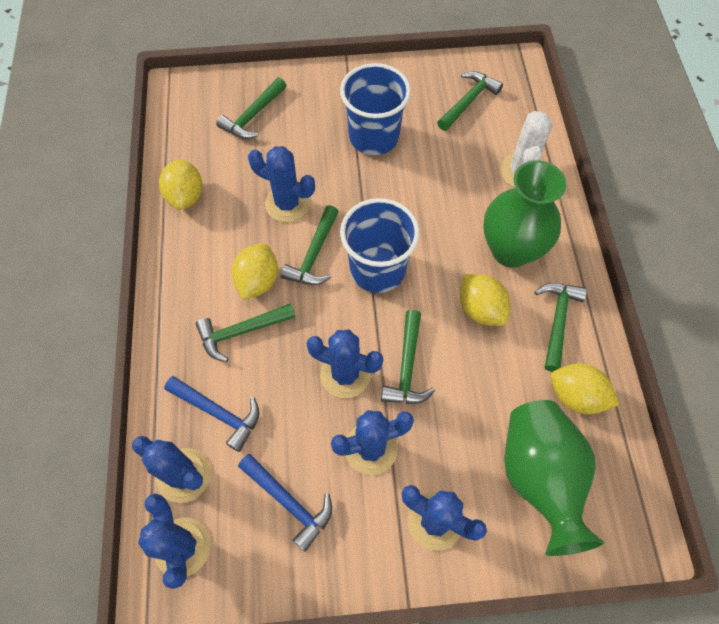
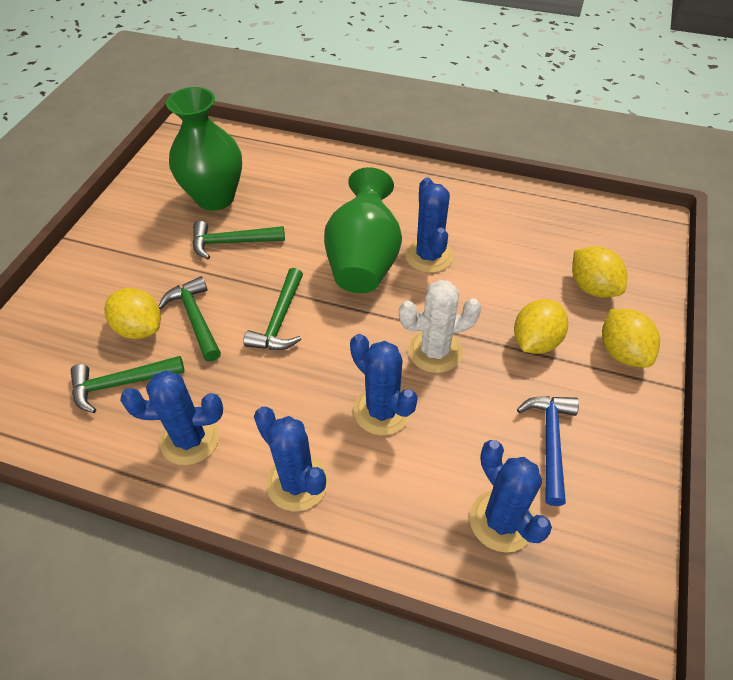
blue cactus: [132,436,210,503] [138,493,211,589] [248,146,315,222] [306,330,383,398] [331,410,414,475] [402,485,487,551] = 6 -> [120,371,223,465] [254,407,328,512] [350,334,418,436] [405,177,453,273] [470,440,552,552] = 5
blue cup: [340,63,411,155] [340,198,420,293] = 2 -> none = 0
blue hammer: [164,376,260,452] [238,454,332,552] = 2 -> [517,396,579,506] = 1
green hammer: [196,303,295,362] [216,77,287,139] [281,205,339,285] [381,310,435,404] [437,71,503,131] [535,283,587,372] = 6 -> [70,356,184,413] [159,276,221,362] [193,221,285,259] [243,268,303,350] = 4

